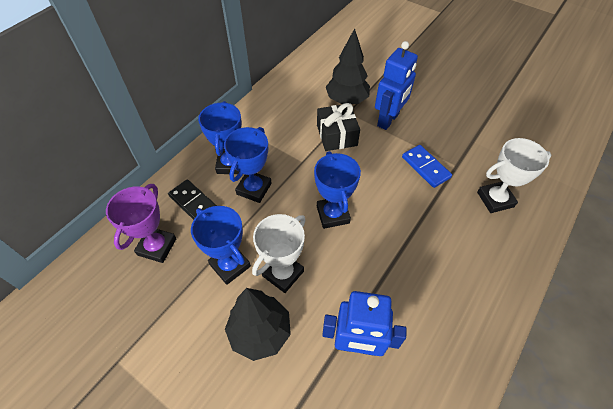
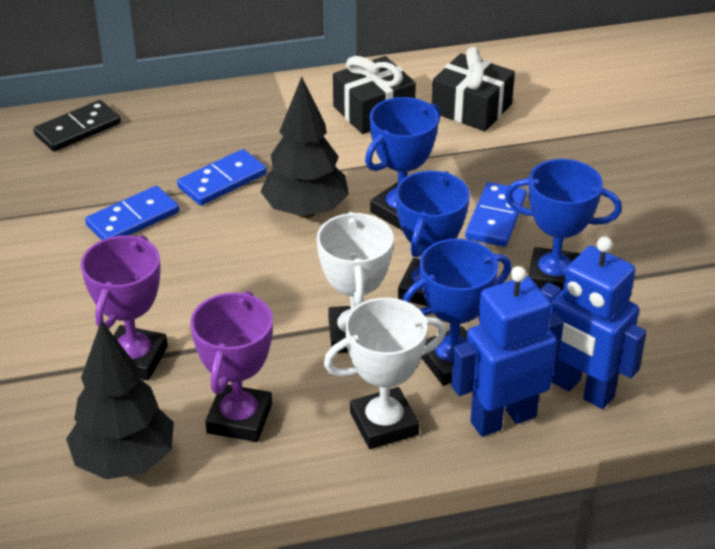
black gift: [317,103,360,151] = 1 -> [333,56,416,134] [432,47,515,131] = 2
blue domino: [402,145,452,188] = 1 -> [85,186,179,240] [177,149,267,205] [465,182,527,247] = 3
purple trophy: [106,184,176,263] = 1 -> [81,235,168,381] [190,291,273,442] = 2

